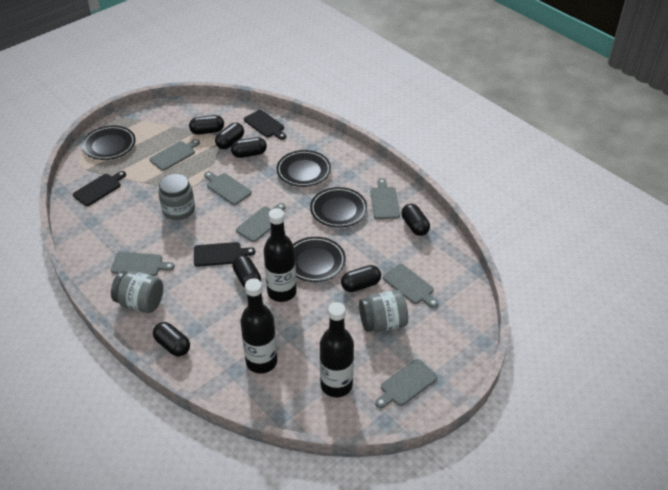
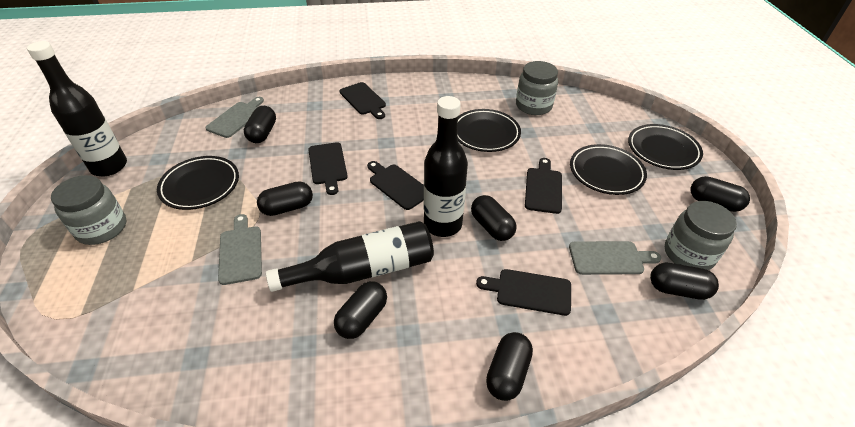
black cutting board: [73,171,126,206] [194,242,255,267] [244,110,286,140] = 3 -> [308,142,348,195] [340,82,386,119] [367,161,424,210] [476,269,571,316] [525,158,562,214] = 5
grey cutting board: [111,252,175,276] [149,139,200,171] [204,171,252,205] [236,203,286,242] [370,178,400,219] [375,359,438,408] [383,264,438,308] = 7 -> [205,97,264,138] [218,214,262,285] [569,241,661,275] = 3

